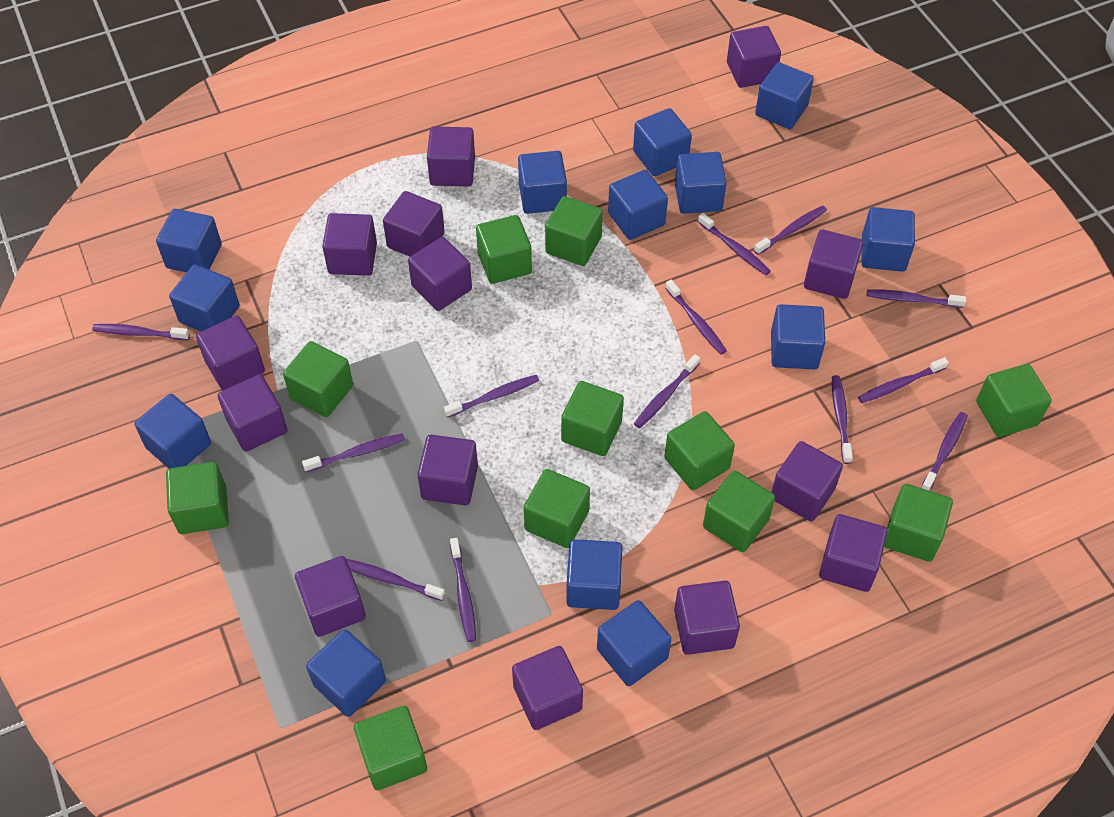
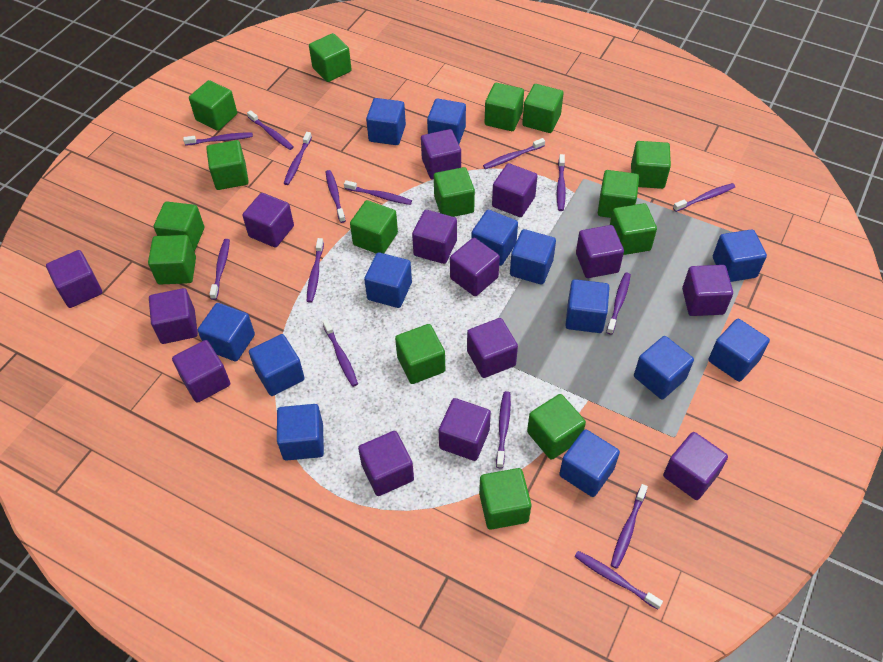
green cube: [166,462,229,534] [283,341,353,417] [354,706,427,790] [476,215,532,284] [524,469,590,548] [545,196,603,266] [561,381,624,456] [664,411,735,490] [703,471,775,552] [884,484,953,562] [976,364,1052,437] = 11 -> [148,235,196,285] [154,202,204,251] [189,80,237,131] [206,140,249,190] [309,33,352,82] [350,200,398,253] [395,324,445,384] [434,167,475,217] [479,468,531,530] [485,83,524,131] [522,84,564,133] [527,394,586,460] [598,170,639,218] [610,203,657,255] [631,141,671,189] = 15
purple toothbrush: [92,324,190,340] [302,433,405,472] [347,559,445,601] [444,375,539,418] [450,538,476,642] [634,354,700,428] [665,280,727,355] [698,213,771,275] [754,205,827,255] [832,375,853,464] [858,357,949,403] [867,289,966,308] [921,412,968,491] = 13 -> [183,133,253,146] [209,239,230,300] [247,110,294,150] [283,132,312,185] [307,238,324,303] [323,319,358,387] [326,170,346,223] [344,180,412,205] [483,138,545,169] [496,391,511,468] [557,154,566,211] [574,551,663,610] [606,273,631,335] [611,484,648,569] [673,183,735,212] = 15

